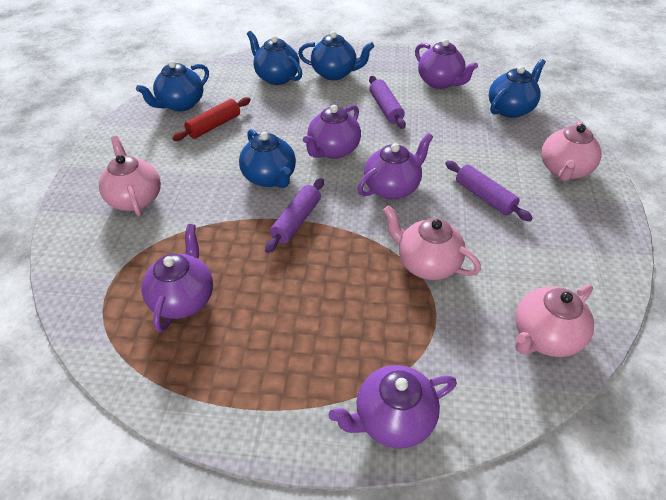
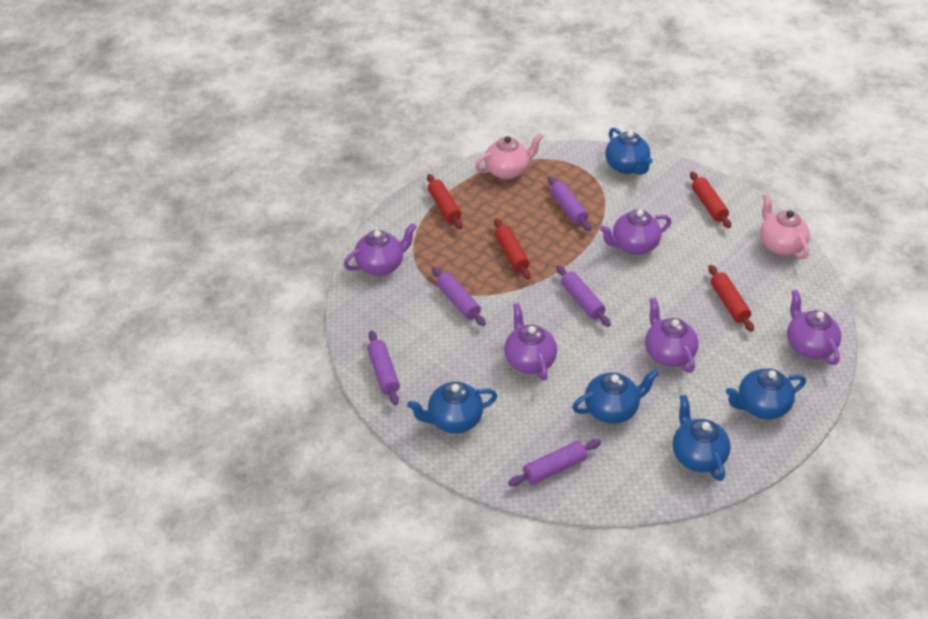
pink teapot: [99,136,161,216] [383,205,481,280] [515,284,594,357] [541,121,602,181] = 4 -> [475,133,544,180] [760,194,810,259] = 2
purple rolling pin: [265,178,324,253] [369,76,406,129] [445,161,533,221] = 3 -> [367,331,400,405] [432,267,486,326] [508,439,601,486] [548,176,591,231] [556,265,611,327] = 5
red rolling pin: [172,97,251,141] = 1 -> [427,174,463,229] [494,218,531,279] [690,172,731,228] [708,265,754,332] = 4

